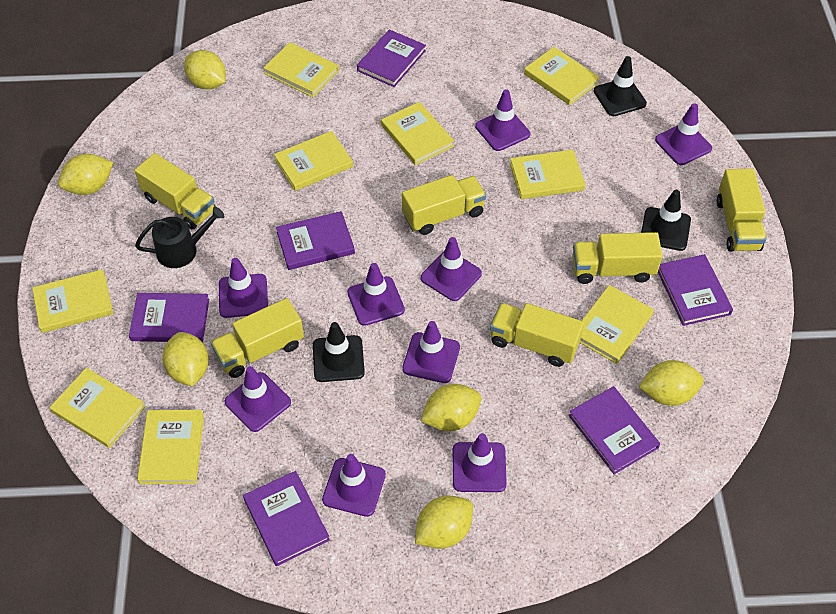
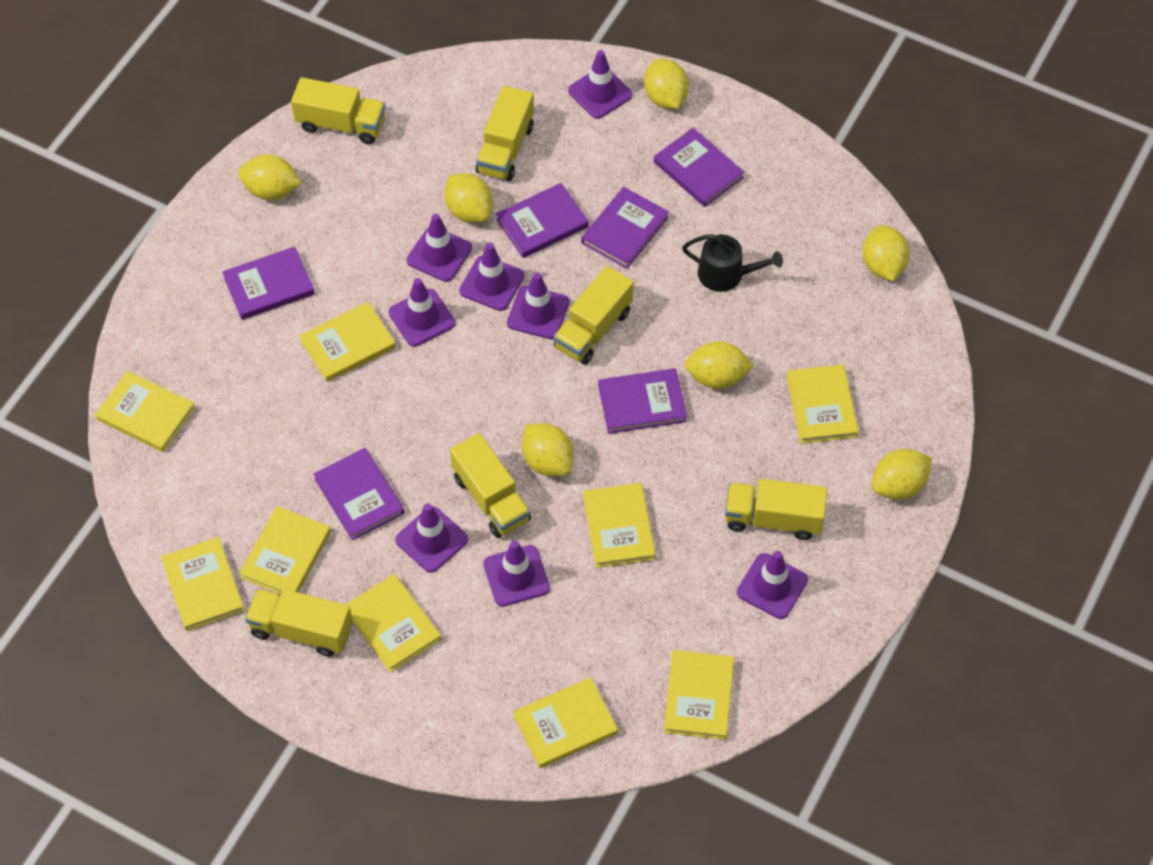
black traffic cone: [313,322,365,382] [594,56,647,116] [641,190,691,251] = 3 -> none = 0
purple traffic cone: [219,258,268,318] [224,366,291,432] [322,454,386,517] [347,263,405,326] [402,321,460,383] [421,237,482,301] [453,433,507,492] [475,89,530,151] [655,103,712,165] = 9 -> [389,278,455,347] [395,504,468,573] [407,214,472,282] [459,243,524,311] [483,540,550,607] [507,273,569,339] [568,50,632,119] [737,551,808,619] = 8
yellow lemon: [58,154,113,195] [162,332,209,386] [184,50,226,89] [415,496,473,549] [421,384,481,431] [639,360,704,406] = 6 -> [238,154,302,200] [444,173,493,223] [522,423,574,477] [644,59,689,109] [685,341,754,389] [863,225,910,281] [872,449,932,500] = 7

